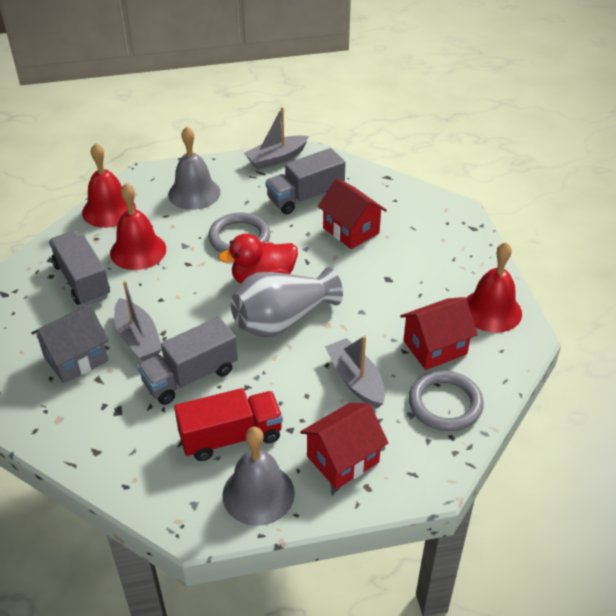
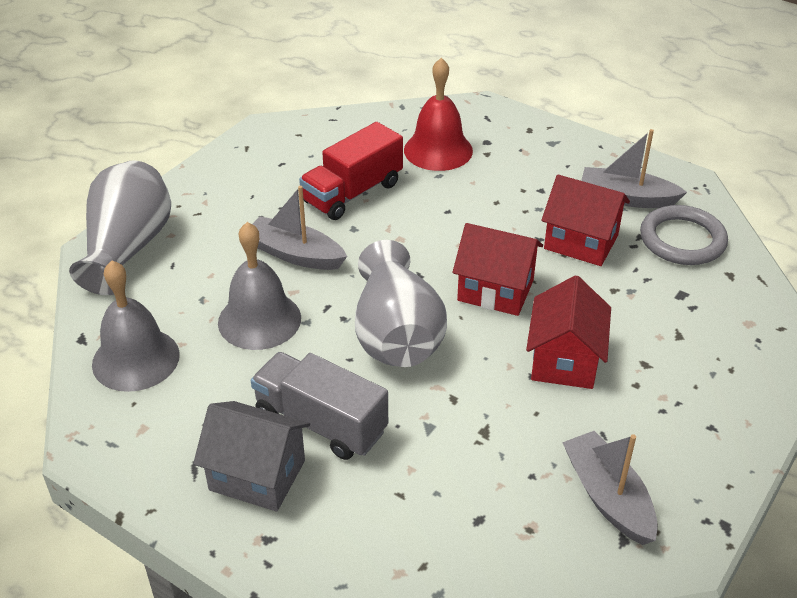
grey ring: [208,212,270,253] [409,370,484,431] = 2 -> [640,205,728,265] = 1
grey truck: [49,231,110,305] [137,317,238,405] [265,148,346,214] = 3 -> [251,352,388,460] = 1
grey vase: [231,267,343,337] = 1 -> [69,161,171,295] [355,240,447,367] = 2
red bell: [82,143,136,228] [110,183,166,270] [466,242,522,333] = 3 -> [404,58,473,171] = 1
red duck: [218,233,298,284] = 1 -> none = 0

